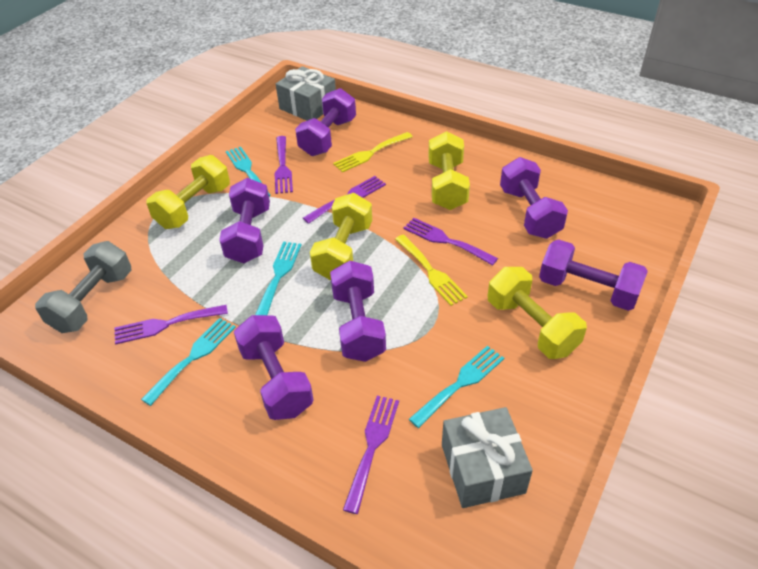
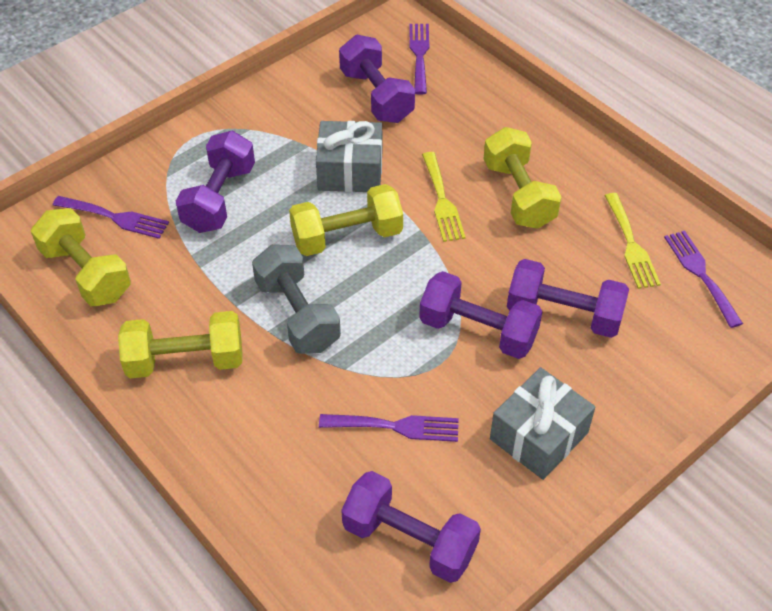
purple dumbbell: [219,178,270,264] [234,315,314,420] [295,88,356,156] [330,260,386,362] [500,157,568,239] [539,239,648,311] = 6 -> [176,131,255,233] [339,35,415,123] [341,471,481,583] [419,271,543,359] [507,259,629,338] = 5
purple fork: [114,305,228,344] [275,136,293,194] [303,176,386,224] [343,396,399,514] [403,218,498,266] = 5 -> [53,196,169,239] [319,414,459,442] [409,24,429,95] [664,231,743,328] = 4
turquoise fork: [141,318,236,406] [226,147,271,197] [255,241,301,315] [409,346,504,428] = 4 -> none = 0

